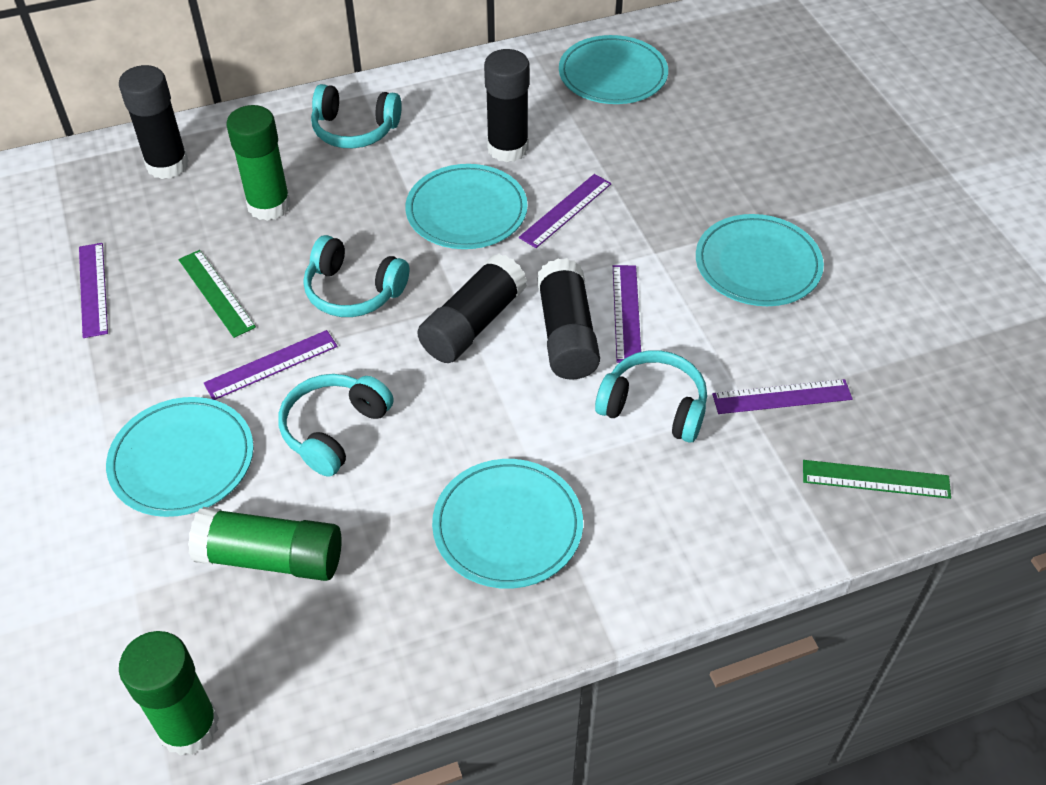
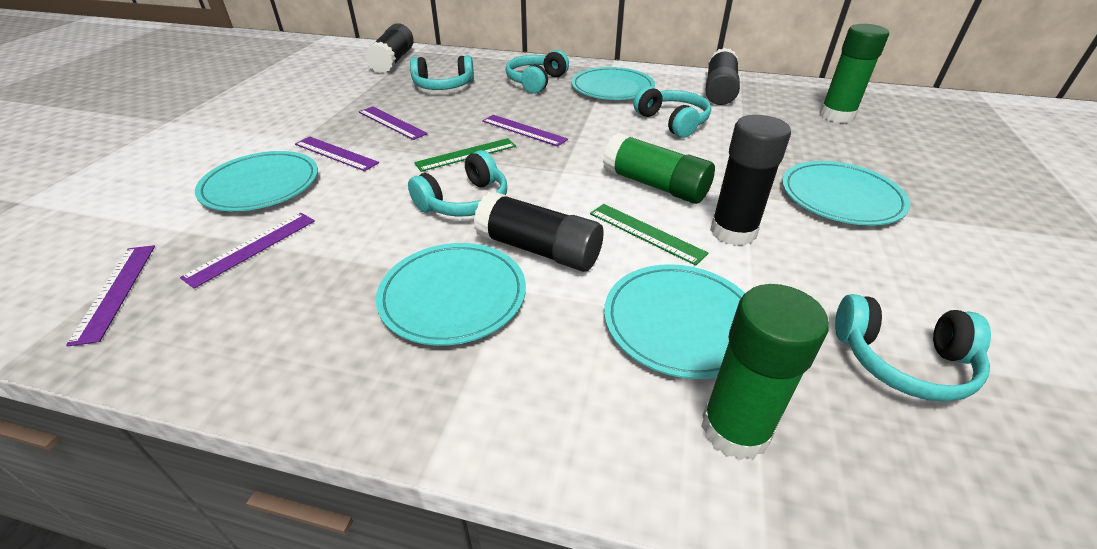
turquoise headphones: [278,374,394,477] [304,235,409,317] [311,84,402,148] [595,350,707,443] = 4 -> [408,150,507,217] [410,55,474,90] [506,50,569,93] [633,86,711,138] [835,294,991,402] = 5

